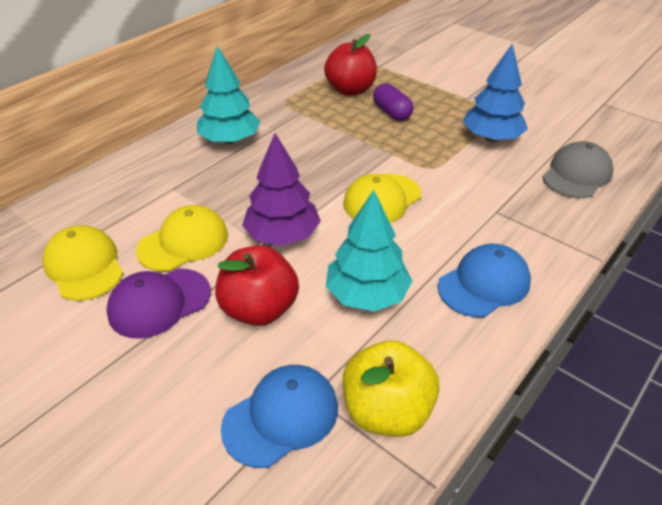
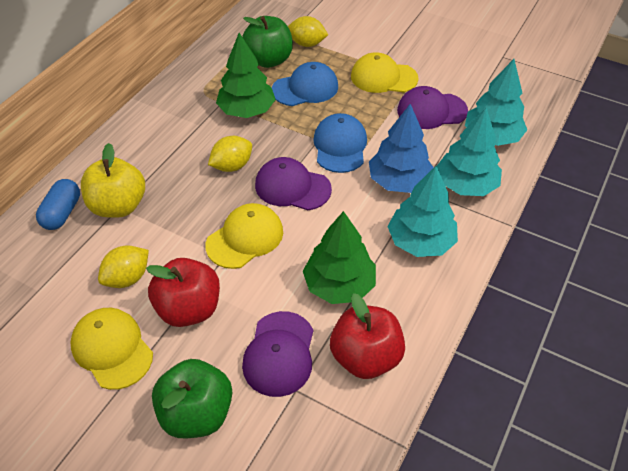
blue capsule: none = 0 -> [36,179,80,230] = 1
green apple: none = 0 -> [152,359,232,438] [242,16,293,68] = 2
green tree: none = 0 -> [216,33,276,118] [303,211,376,304] = 2
grey cap: [543,141,613,198] = 1 -> none = 0
purple cap: [106,269,211,339] = 1 -> [242,311,313,397] [255,157,332,210] [397,86,468,129] = 3
purple capsule: [373,83,413,121] = 1 -> none = 0
purple tree: [242,133,321,246] = 1 -> none = 0
turquoise tree: [197,46,260,144] [326,190,412,311] = 2 -> [387,166,458,257] [437,108,502,196] [465,59,527,146] = 3
yellow lemon: none = 0 -> [98,245,149,288] [208,136,252,172] [288,16,328,47] = 3

